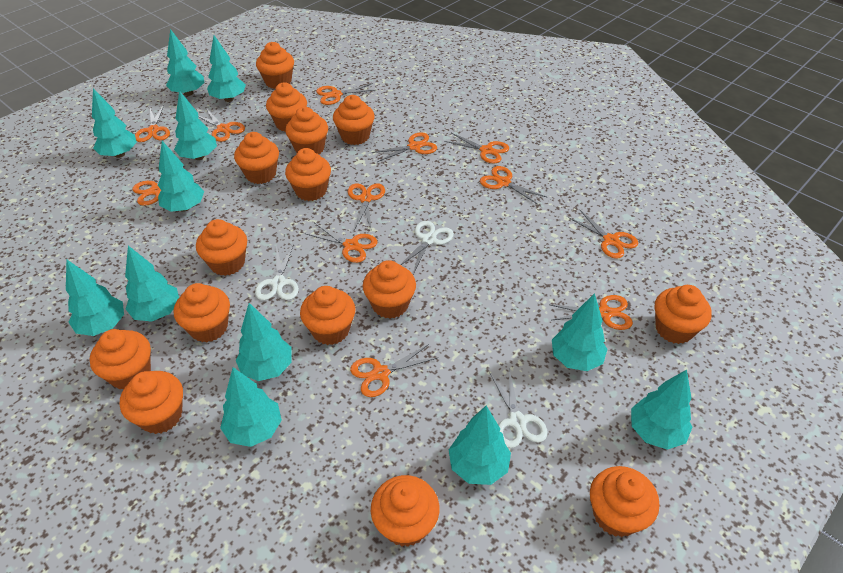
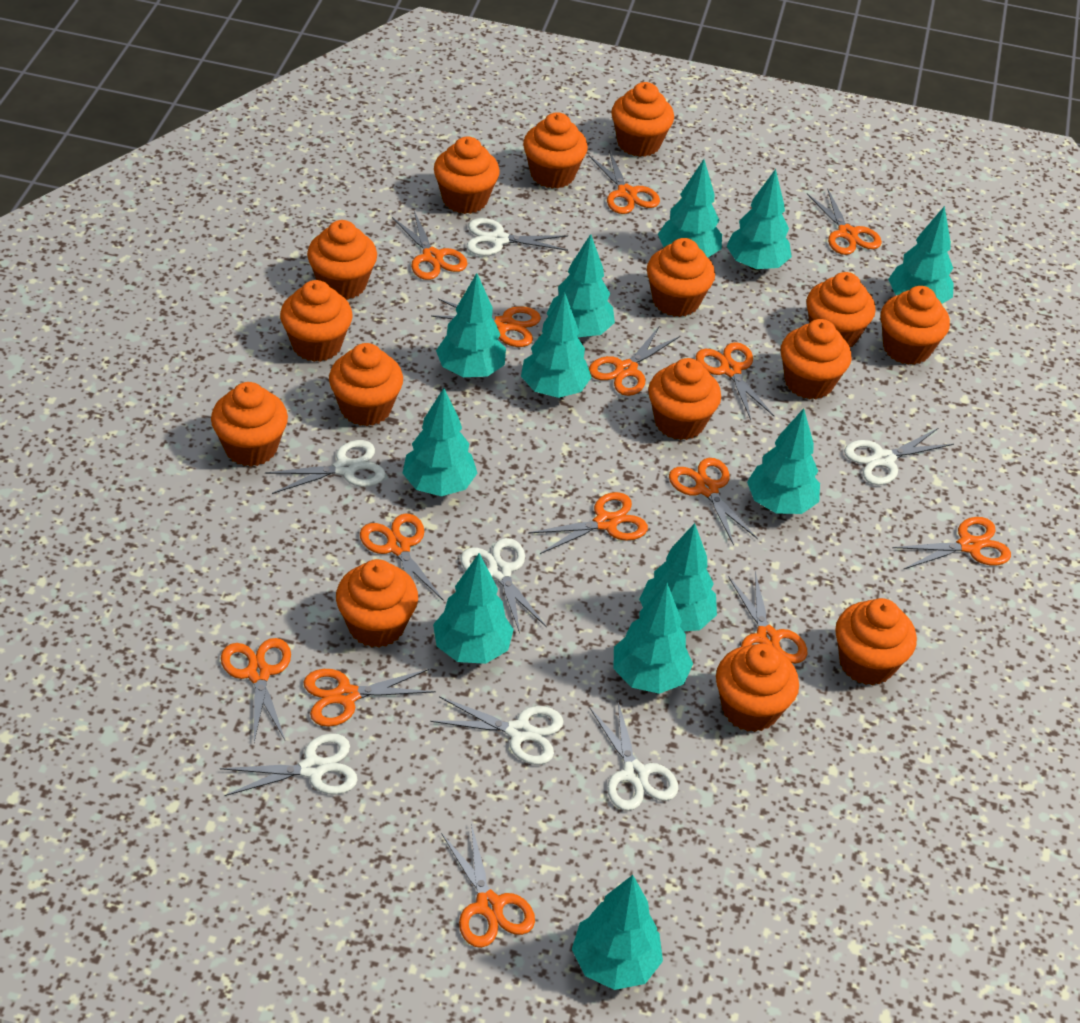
orange scissors: [132,172,203,206] [135,105,170,142] [198,107,245,142] [304,223,377,263] [316,83,375,105] [348,183,385,231] [350,344,437,397] [371,132,437,162] [444,133,509,164] [480,166,546,205] [549,295,633,330] [568,209,638,259] = 12 -> [221,638,291,742] [303,669,436,727] [360,513,444,607] [392,211,467,280] [431,299,541,347] [441,823,535,948] [528,492,648,554] [588,150,660,214] [589,327,680,396] [669,458,758,546] [695,342,774,420] [728,572,807,664] [807,188,882,255] [892,517,1011,570] = 14
white scissors: [255,244,299,300] [400,221,454,274] [489,369,547,448] = 3 -> [220,733,358,796] [265,440,386,494] [430,696,564,765] [460,538,547,633] [467,218,568,256] [589,702,678,811] [844,428,954,485] = 7

